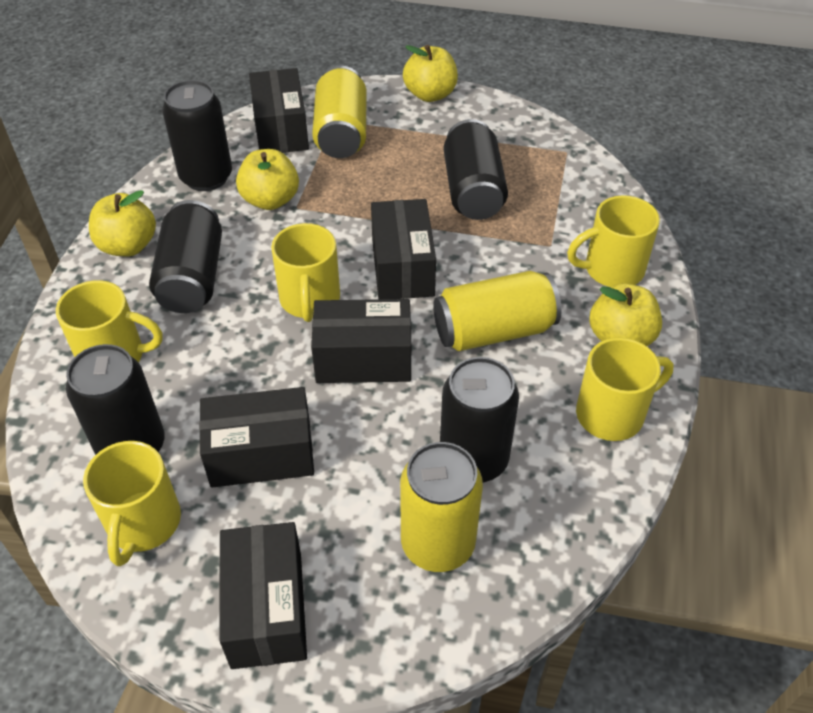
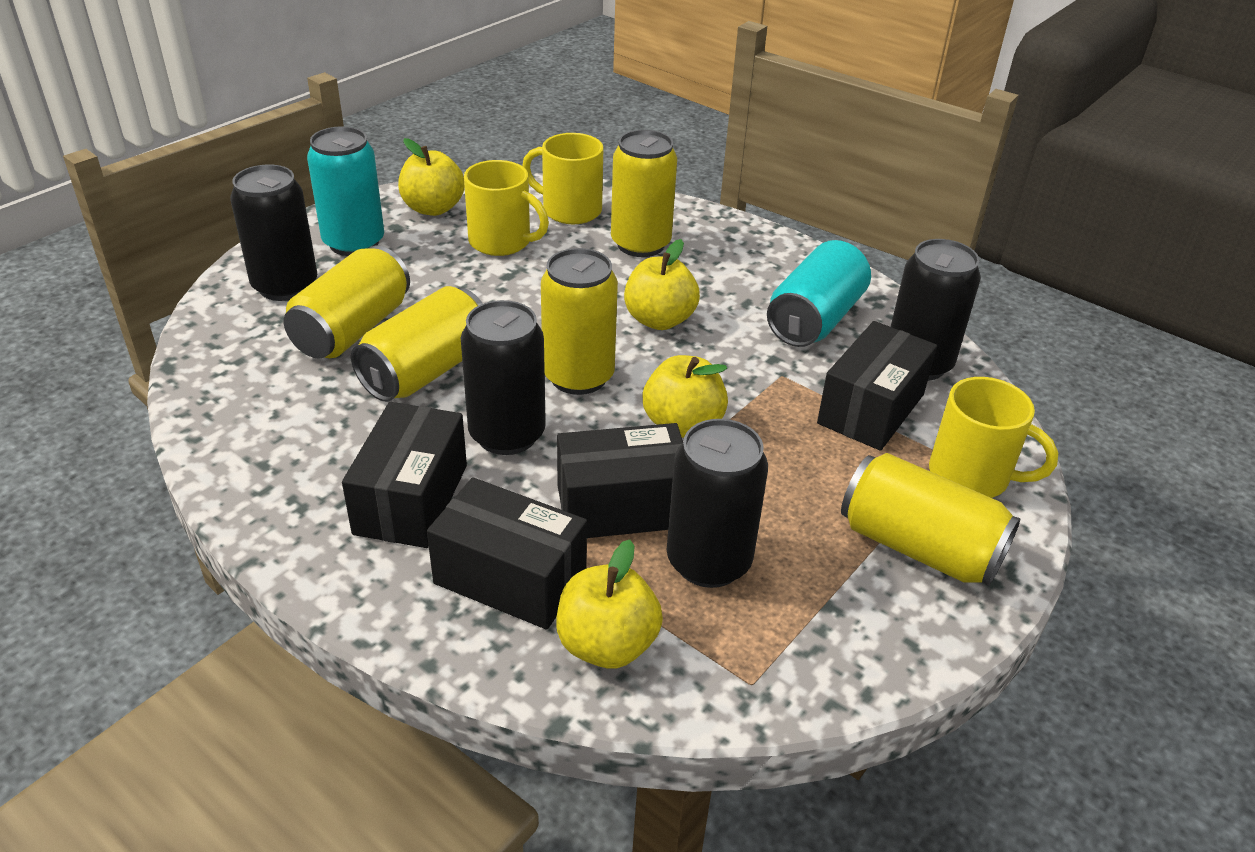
black box: [199,387,314,488] [219,522,307,669] [249,68,309,153] [311,299,411,383] [371,199,436,299] = 5 -> [342,402,467,548] [427,477,587,630] [557,423,683,538] [817,321,937,451] = 4
black can: [66,344,164,455] [149,200,222,313] [162,80,232,191] [440,357,519,482] [444,119,508,220] = 5 -> [230,165,317,301] [461,300,546,455] [667,419,768,588] [891,239,981,381] = 4
turquoise can: none = 0 -> [307,126,384,256] [767,240,871,347] = 2
yellow can: [312,66,367,158] [400,442,483,572] [433,271,562,351] = 3 -> [284,246,410,359] [351,286,483,402] [541,248,618,395] [611,130,677,257] [841,453,1020,586] = 5
yellow mug: [56,280,163,362] [83,441,181,566] [271,223,340,322] [567,195,660,287] [576,337,674,441] = 5 -> [464,160,549,256] [522,133,603,224] [929,377,1059,498] = 3

